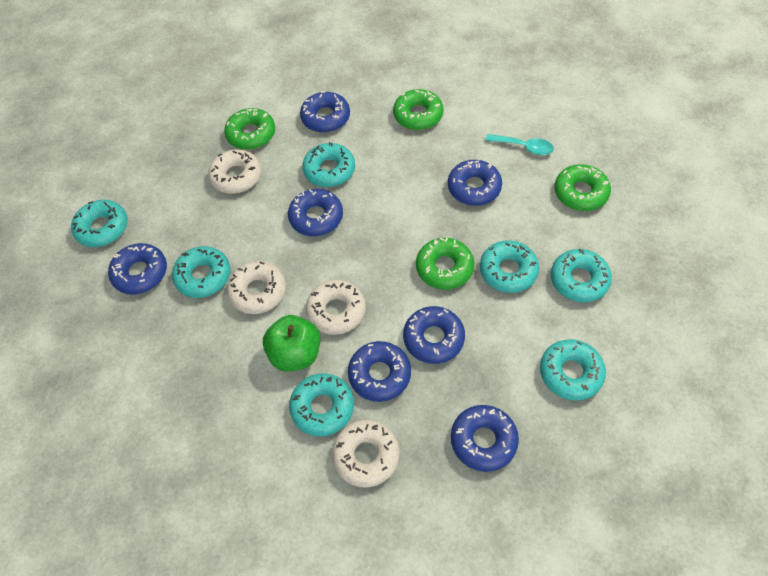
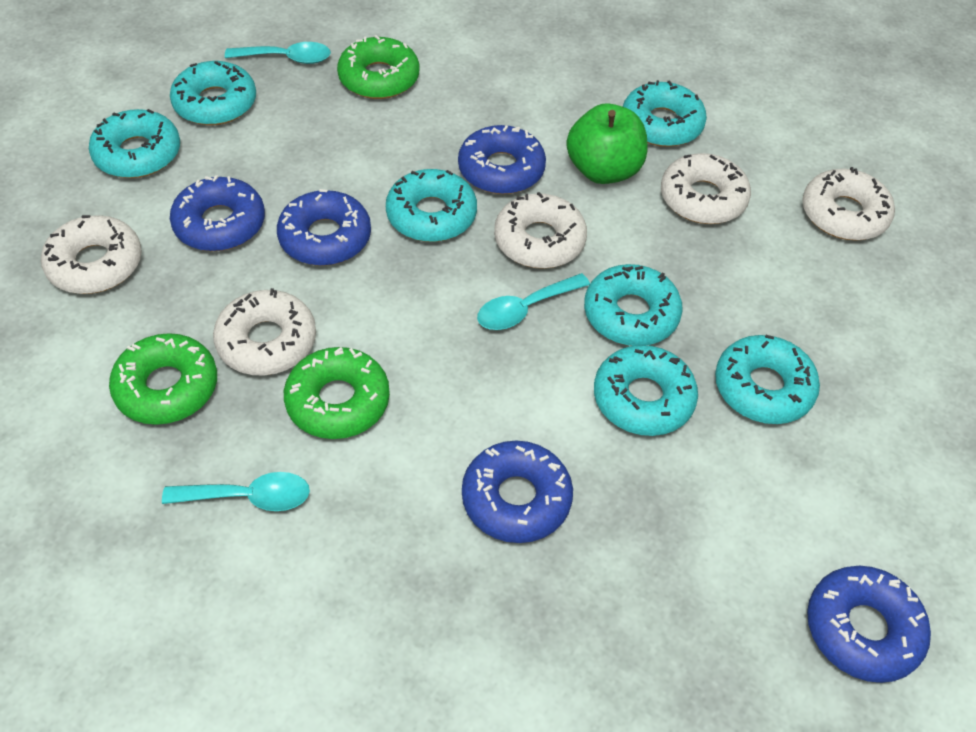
blue donut: [108,243,167,295] [288,189,343,236] [300,91,350,133] [348,341,411,402] [403,306,465,364] [448,160,502,206] [451,405,519,472] = 7 -> [170,175,265,251] [277,189,371,266] [458,125,546,194] [462,441,573,543] [807,566,931,683] = 5
green donut: [224,108,275,150] [393,89,443,130] [416,238,474,290] [554,164,611,211] = 4 -> [109,333,217,425] [284,347,390,439] [337,35,419,99] = 3
turquoise spoon: [485,134,554,155] = 1 -> [162,472,310,511] [225,42,331,64] [477,273,590,330] = 3
white donut: [208,149,261,194] [227,261,286,314] [306,280,366,335] [332,420,399,488] = 4 -> [41,215,142,294] [213,288,316,376] [494,192,587,269] [661,153,751,224] [802,167,895,241] = 5

